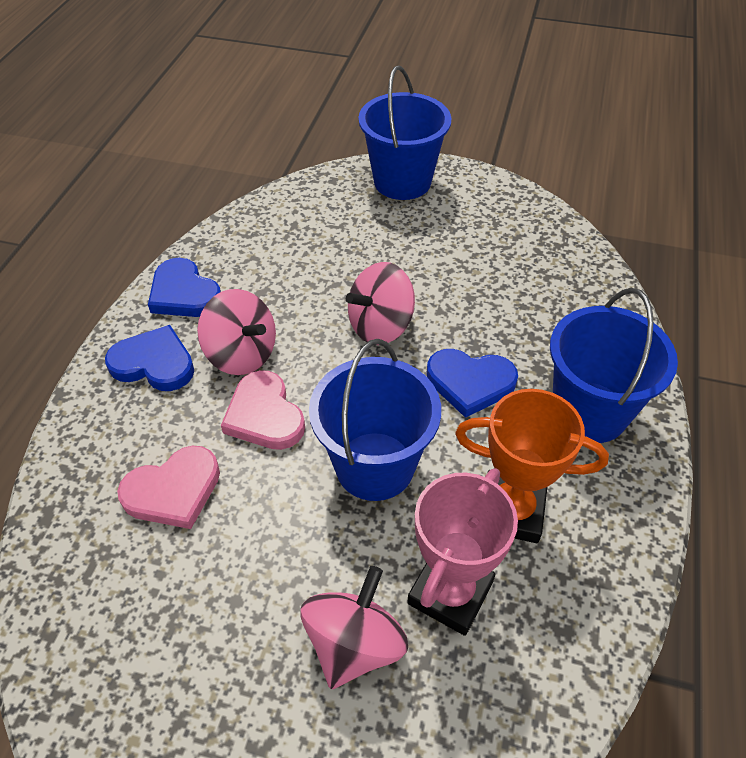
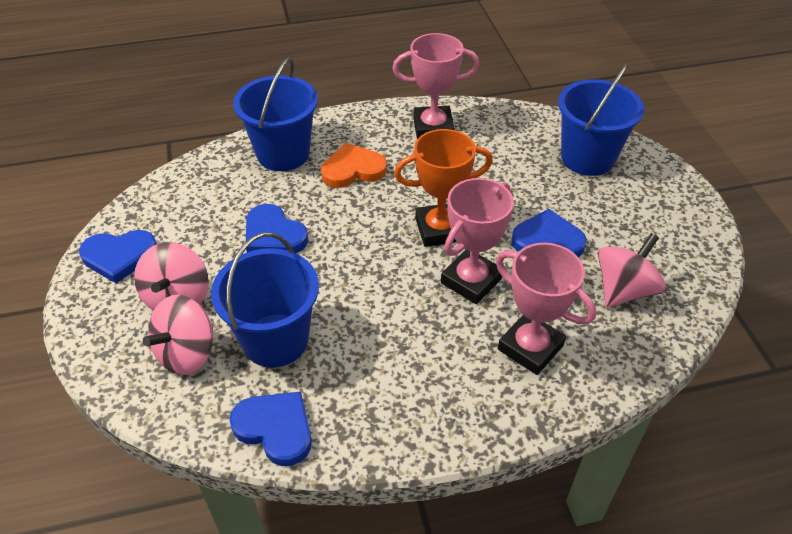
blue heart: [105,325,194,391] [148,258,221,317] [427,349,518,418] = 3 -> [79,230,157,283] [229,392,312,466] [246,204,308,253] [511,209,587,257] = 4
orange heart: none = 0 -> [321,143,387,188] = 1
pink heart: [117,445,220,529] [221,370,305,450] = 2 -> none = 0
pink trophy: [407,468,518,636] = 1 -> [392,33,480,139] [441,178,514,304] [496,243,596,375] = 3

